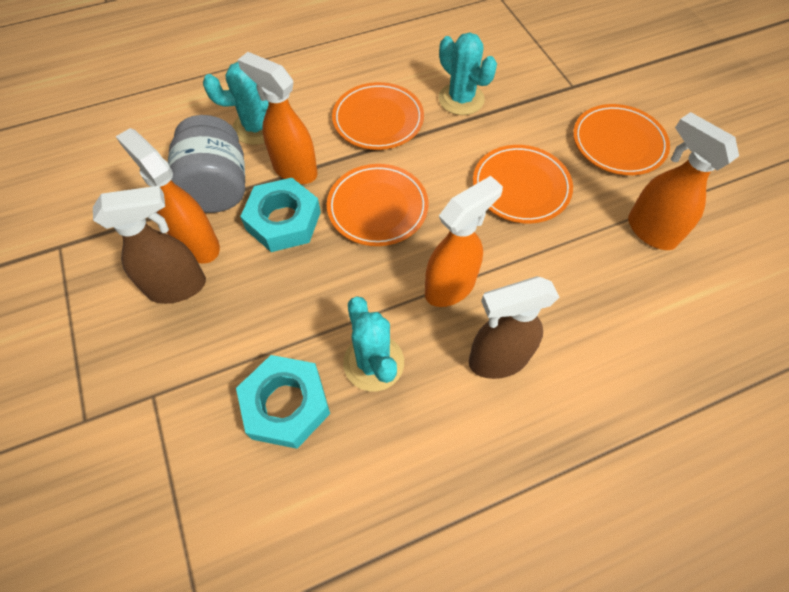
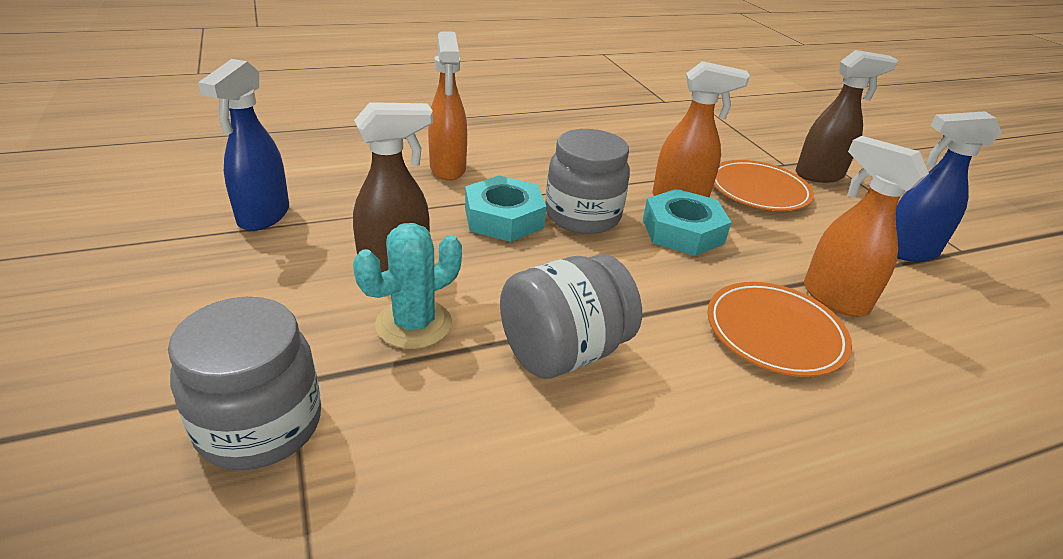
blue spray bottle: none = 0 -> [198,59,289,231] [895,111,1002,262] = 2
grey jar: [168,115,245,213] = 1 -> [168,297,321,470] [500,254,642,379] [545,129,630,234] = 3
orange plate: [327,164,428,246] [332,82,424,150] [473,145,573,223] [573,104,670,175] = 4 -> [707,282,852,377] [714,160,814,211] = 2
orange spray bottle: [116,128,220,263] [238,52,318,184] [425,176,503,307] [628,112,739,250] = 4 -> [428,31,467,181] [652,61,750,198] [804,136,929,317] = 3
turquoise cactus: [203,62,269,145] [343,296,404,391] [439,32,497,115] = 3 -> [353,223,462,349] = 1

